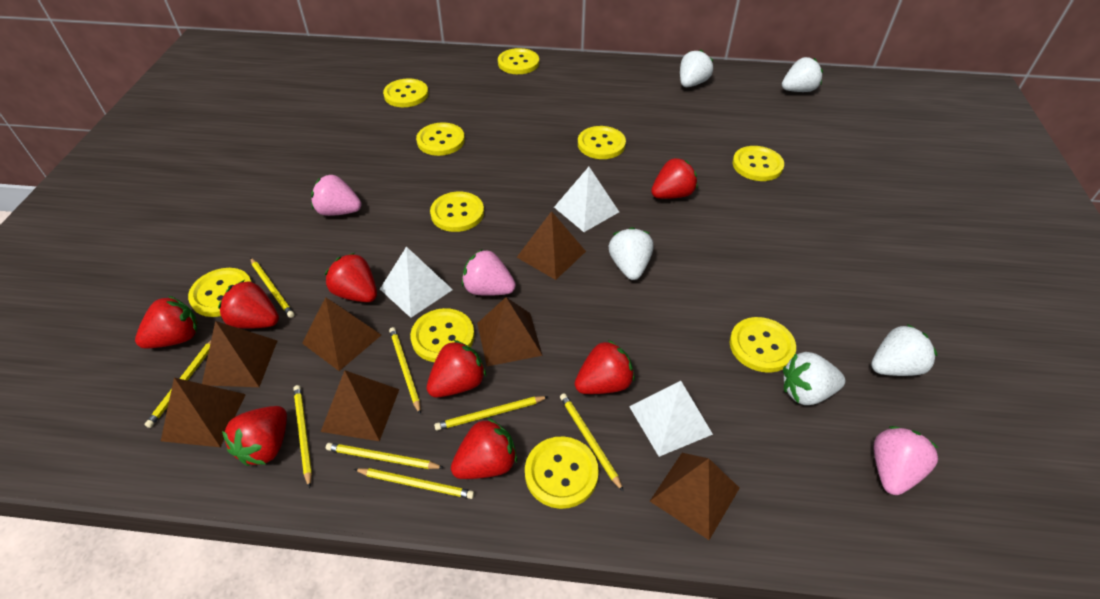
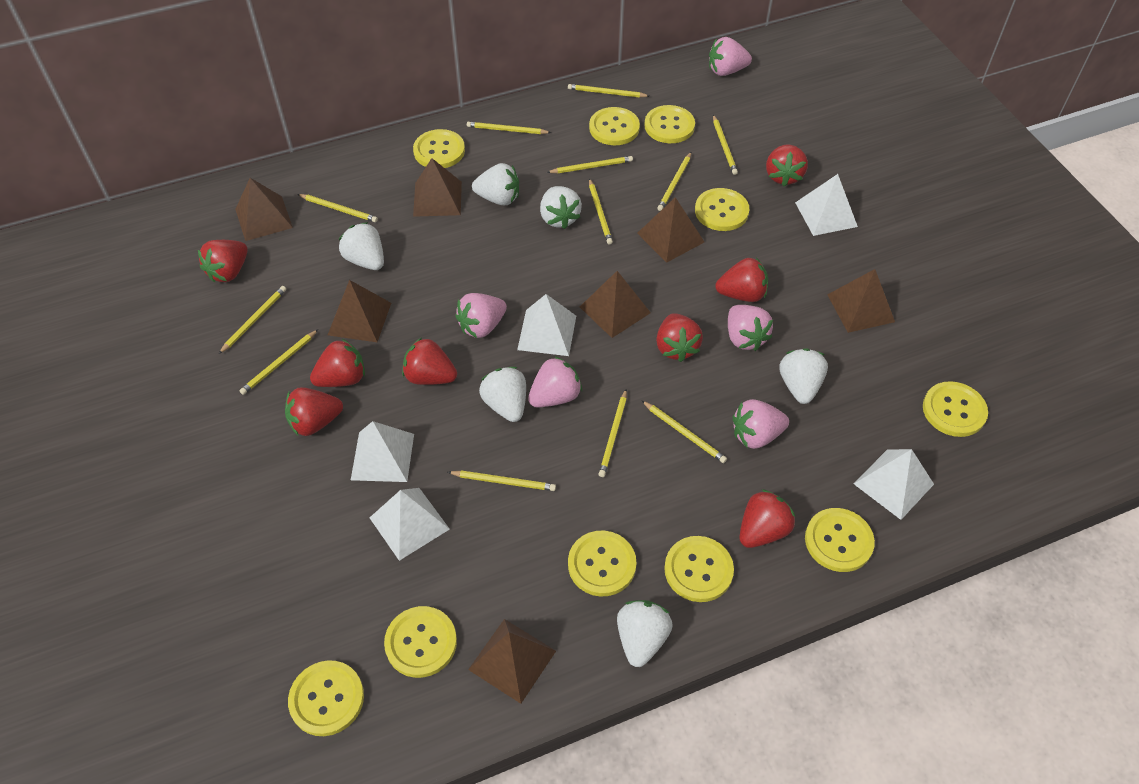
pink strawberry: [311,175,361,216] [462,249,516,296] [874,426,938,495] = 3 -> [455,293,507,338] [528,356,582,408] [709,37,752,76] [728,305,773,351] [733,399,789,449] = 5
white pyramid: [380,247,453,318] [554,167,619,232] [629,381,713,457] = 3 -> [351,421,414,482] [370,488,450,561] [517,294,576,356] [795,174,858,236] [854,449,934,520] = 5
white strawberry: [609,227,653,280] [680,50,713,87] [782,57,823,92] [783,352,845,405] [871,324,937,376] = 5 -> [339,222,384,270] [472,163,519,205] [479,367,526,422] [540,186,582,229] [617,600,673,667] [780,349,828,404] = 6
yellow pencil: [145,341,211,428] [250,258,294,318] [293,385,312,488] [326,443,444,469] [354,468,474,499] [389,327,421,414] [434,396,549,430] [560,393,624,492] = 8 -> [219,286,286,354] [239,330,318,395] [298,194,378,222] [448,470,556,491] [467,122,551,134] [547,156,633,173] [568,84,649,98] [589,178,613,244] [599,389,627,477] [642,401,727,463] [657,152,691,211] [713,115,738,175] = 12

